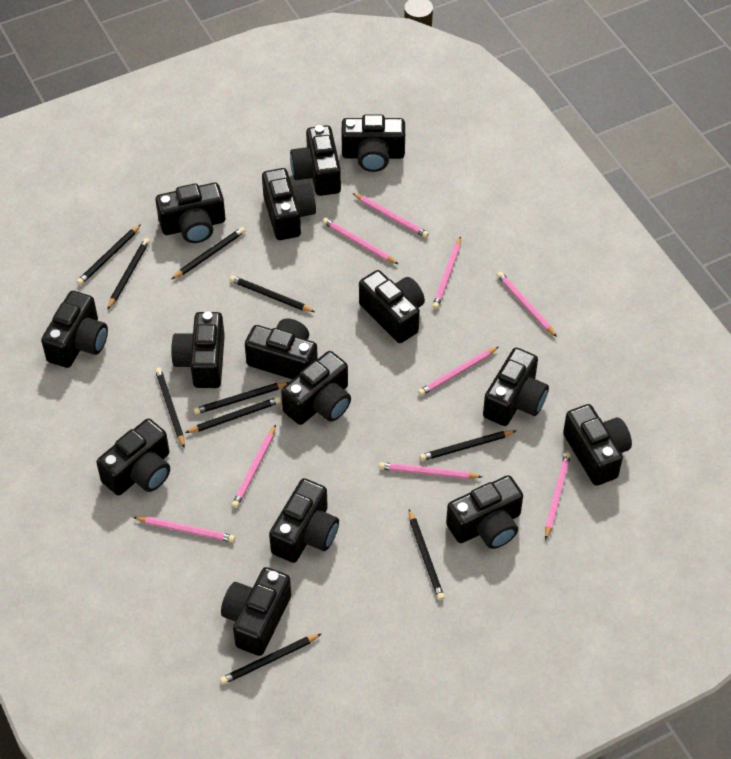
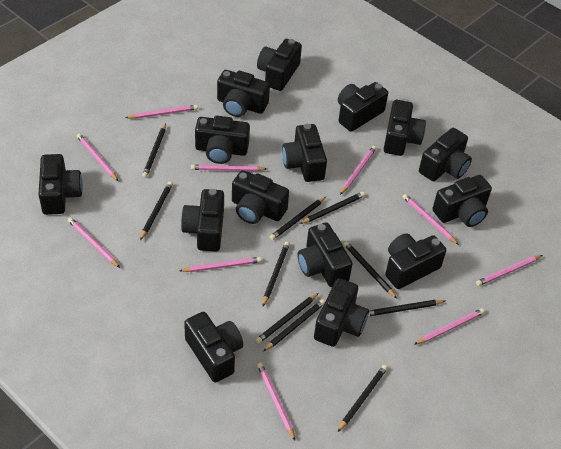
pink pencil: [133,516,235,543] [232,425,276,508] [322,218,398,264] [352,193,429,238] [379,462,482,479] [418,347,498,396] [432,237,461,309] [497,272,557,337] [545,452,571,540] = 9 -> [68,217,120,268] [77,133,118,181] [125,105,198,119] [180,257,262,272] [191,165,267,171] [257,363,295,440] [340,146,376,195] [403,194,459,245] [414,308,485,345] [476,255,542,286] = 10

